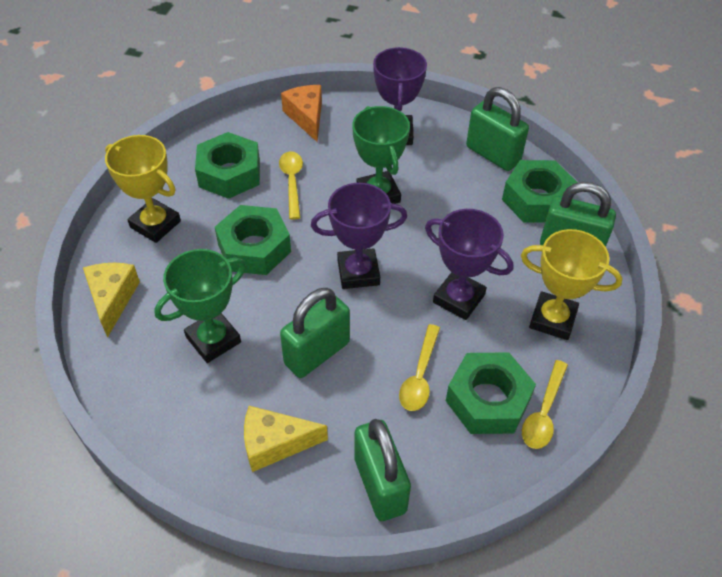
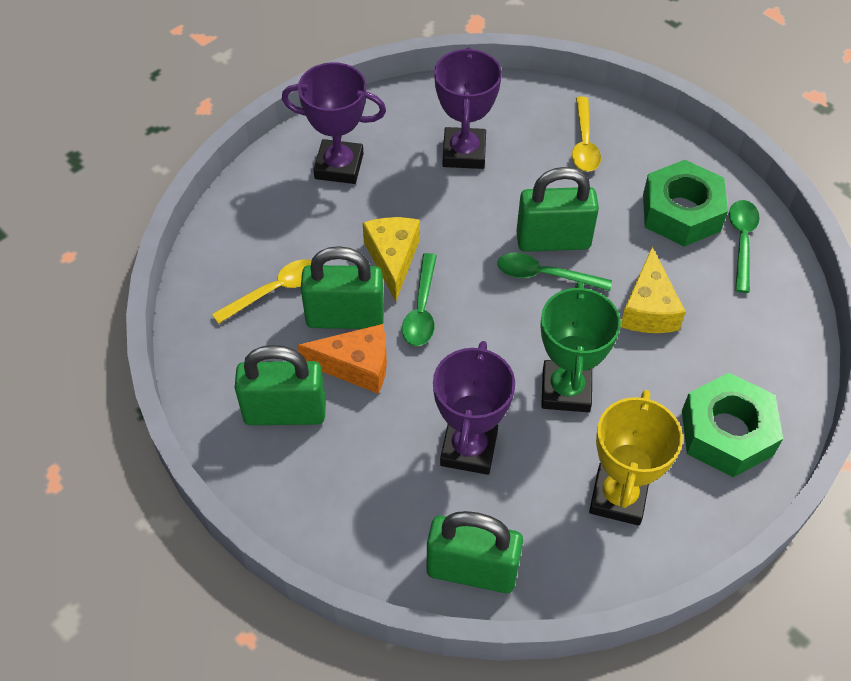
green nut: [195,132,260,199] [215,205,291,275] [446,352,536,434] [502,160,578,223] = 4 -> [643,160,728,247] [682,373,783,477] = 2
green spoon: none = 0 -> [402,253,437,346] [498,252,612,291] [729,200,760,293] = 3
green trophy: [154,249,246,363] [352,106,410,204] = 2 -> [540,282,621,412] = 1
yellow spoon: [279,151,303,220] [399,324,440,411] [522,360,568,449] = 3 -> [212,259,311,324] [572,97,601,172] = 2
yellow trophy: [105,135,181,243] [521,229,623,340] = 2 -> [589,390,683,525] = 1

